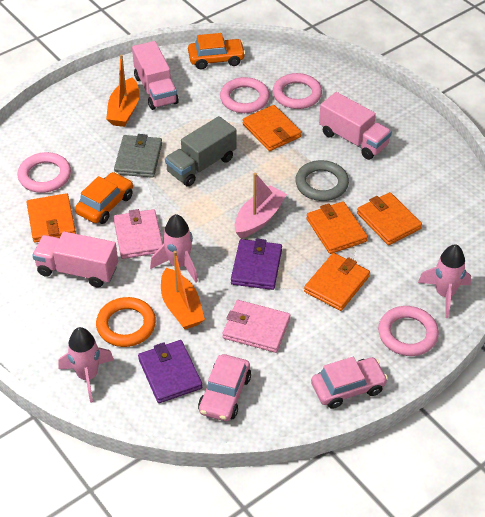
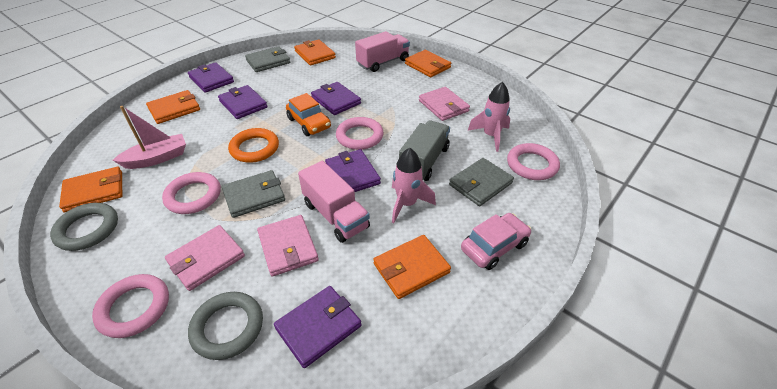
grey ring: [295,160,349,201] = 1 -> [50,203,118,251] [188,292,263,360] = 2
grey wallet: [114,134,162,178] = 1 -> [222,170,285,218] [245,46,290,72] [449,158,514,206] = 3
orange boat: [106,54,139,127] [161,251,205,329] = 2 -> none = 0
orange car: [75,172,133,224] [188,33,246,69] = 2 -> [286,93,331,136] = 1
pink car: [198,354,251,421] [311,357,388,409] = 2 -> [461,213,531,270] = 1
pink rocket: [58,327,114,403] [150,214,198,283] [418,244,471,318] = 3 -> [392,148,436,223] [468,82,510,152] = 2
pink truck: [32,232,118,288] [132,41,179,110] [319,92,392,160] = 3 -> [298,161,370,243] [355,31,410,72] = 2
pink wallet: [113,209,163,259] [222,300,290,353] = 2 -> [165,225,245,291] [257,215,319,276] [419,87,470,121] = 3
purple wallet: [138,340,202,403] [231,238,282,290] = 2 -> [188,62,234,93] [218,85,267,119] [274,286,362,368] [311,82,361,115] [325,149,381,192] = 5

